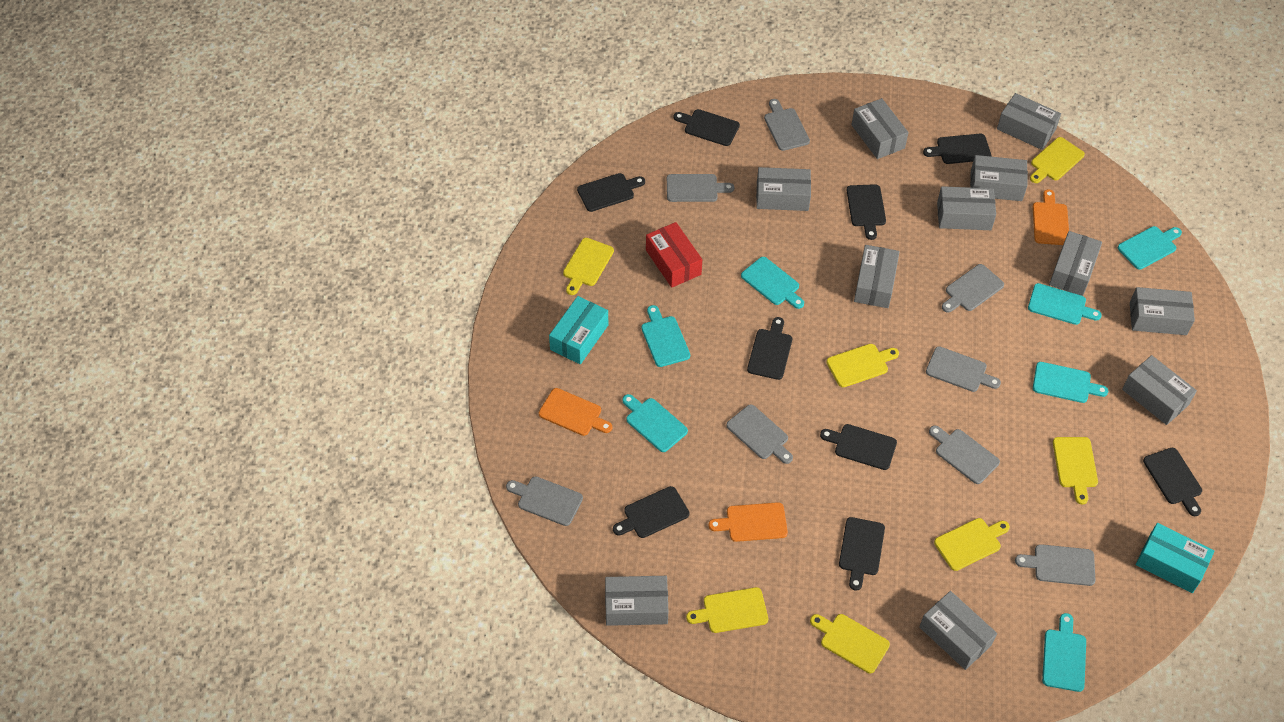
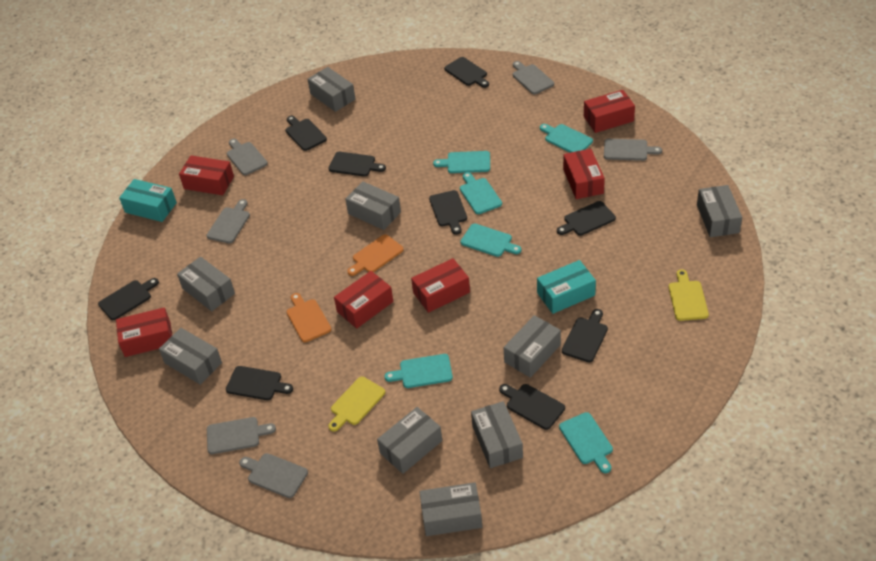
grey box: [605,576,668,626] [756,167,811,211] [852,98,909,159] [854,245,900,308] [919,591,997,670] [937,186,996,230] [970,155,1028,201] [997,93,1061,150] [1049,231,1102,296] [1122,355,1197,425] [1130,287,1195,335] = 11 -> [159,328,222,385] [177,257,235,311] [307,67,356,112] [345,181,401,230] [377,407,442,474] [419,482,482,536] [471,401,523,468] [503,315,561,378] [697,185,742,237] = 9
grey cutting board: [506,476,583,526] [667,174,734,202] [726,404,793,464] [764,99,810,151] [926,346,1001,392] [929,426,1000,484] [942,264,1004,313] [1015,544,1095,586] = 8 -> [207,199,250,244] [207,417,276,454] [227,139,268,175] [239,453,308,498] [513,61,554,94] [604,139,662,161] = 6
orange cutting board: [539,388,612,436] [709,502,788,542] [1033,189,1069,245] = 3 -> [287,293,331,342] [347,234,404,276] = 2
red box: [646,222,702,288] = 1 -> [116,307,172,357] [179,155,234,195] [334,271,393,329] [411,258,470,313] [563,149,605,199] [584,90,635,133] = 6
turquoise cutting board: [622,394,688,452] [641,305,690,367] [741,257,804,309] [1028,283,1102,325] [1033,362,1108,403] [1042,613,1086,692] [1117,226,1182,270] = 7 -> [384,354,453,388] [433,151,490,173] [460,172,502,214] [460,224,522,257] [540,124,593,153] [559,412,613,473] = 6
yellow cutting board: [563,238,614,295] [686,587,768,633] [810,614,890,673] [826,344,899,387] [934,518,1010,571] [1030,137,1085,183] [1053,437,1098,505] = 7 -> [328,377,385,432] [669,269,709,321] = 2

